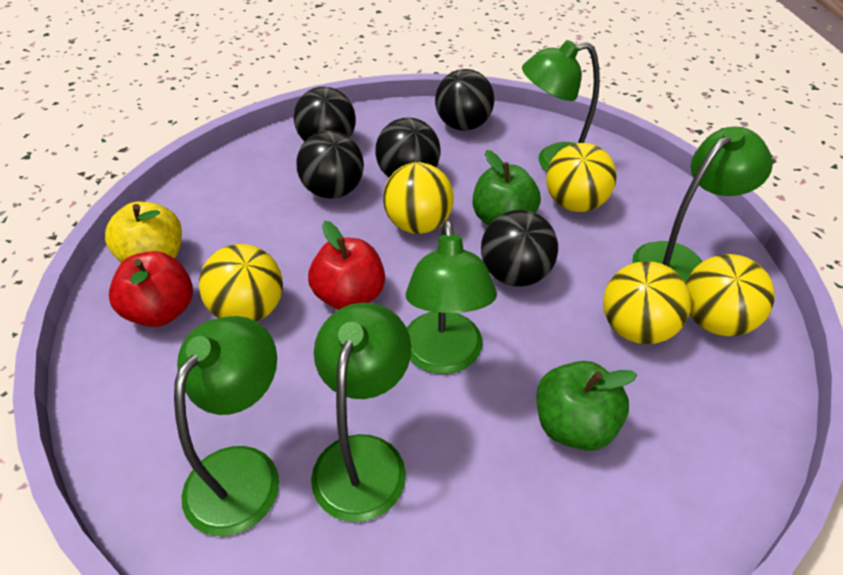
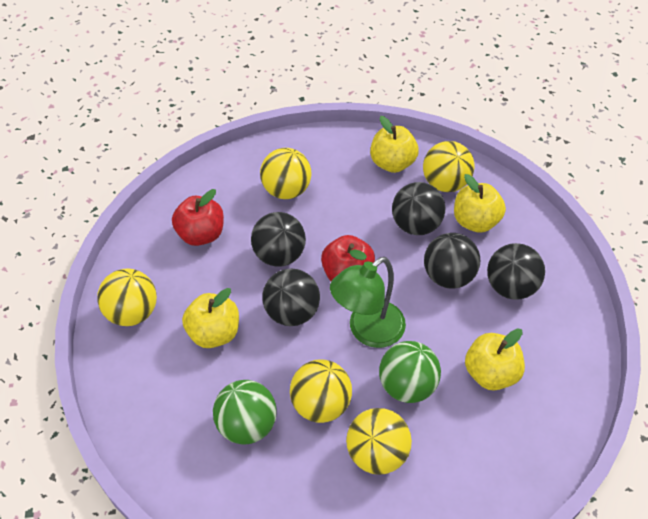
green apple: [473,150,541,225] [537,361,637,451] = 2 -> none = 0
green ball: none = 0 -> [213,380,277,444] [379,341,441,403] = 2
green lamp: [174,316,279,536] [311,302,411,522] [406,220,497,374] [522,40,600,172] [632,127,773,283] = 5 -> [330,257,406,348] = 1
yellow apple: [105,202,182,263] = 1 -> [182,288,239,348] [370,116,419,173] [454,174,506,233] [465,329,525,390] = 4

